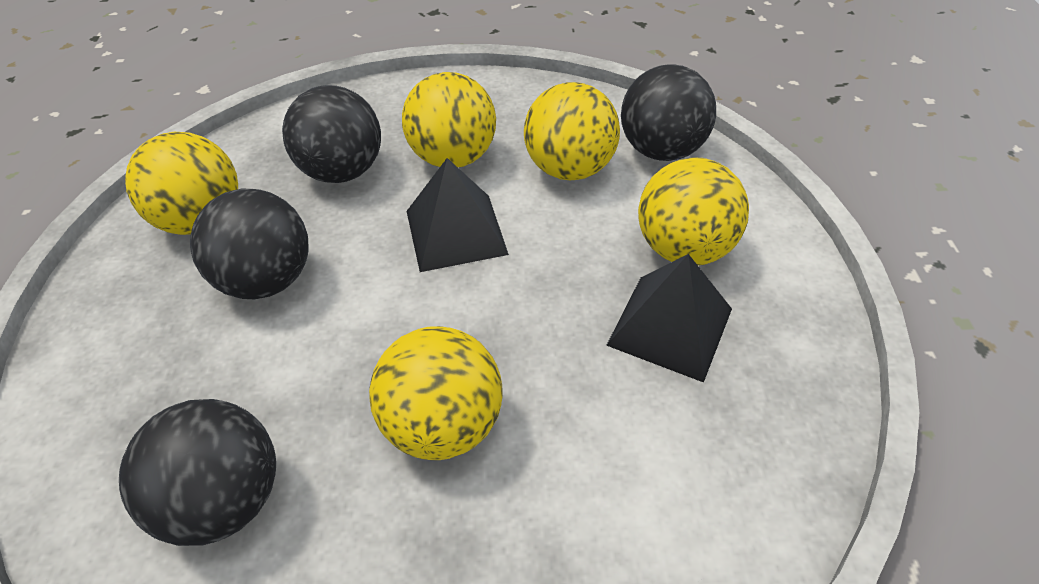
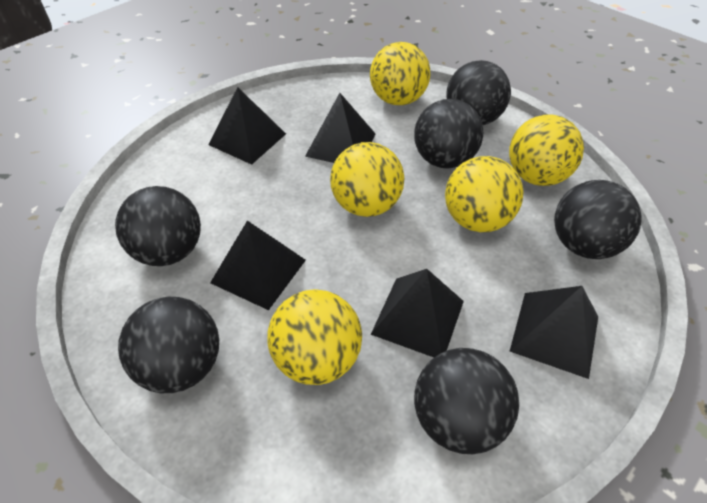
black ball: [119,399,276,546] [190,189,309,299] [282,85,381,183] [621,64,716,161] = 4 -> [115,186,201,266] [118,297,219,393] [414,99,483,169] [414,348,519,454] [446,60,511,125] [554,180,642,259] = 6
black pyramid: [407,158,509,272] [606,254,732,383] = 2 -> [208,87,286,165] [210,221,306,310] [305,93,375,163] [371,269,464,357] [510,286,598,379] = 5

